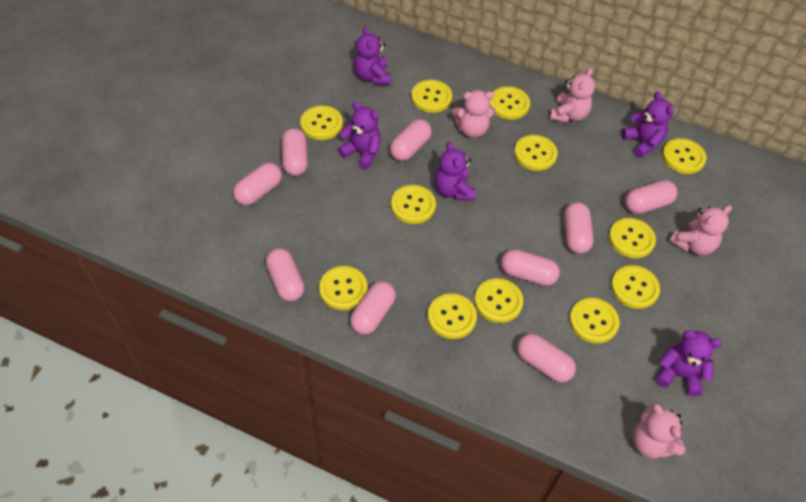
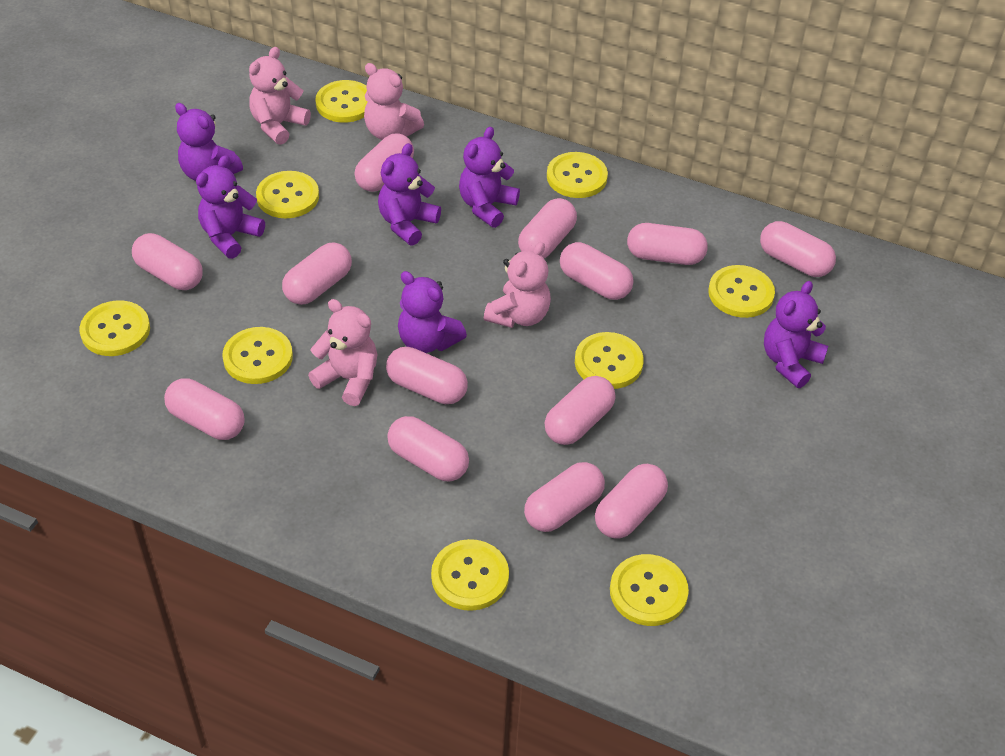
pink capsule: [233,162,282,206] [266,248,305,302] [281,128,308,176] [350,281,396,335] [390,119,432,161] [501,249,560,286] [517,334,576,382] [564,202,593,254] [625,180,678,214] = 9 -> [132,233,203,290] [164,378,245,440] [282,242,352,305] [355,133,414,192] [386,347,468,404] [387,416,469,481] [518,198,577,258] [524,462,605,532] [545,376,616,445] [560,242,634,300] [595,464,668,539] [627,223,708,265] [760,221,836,277] = 13
purple teddy bear: [338,102,381,169] [354,26,391,85] [435,141,476,200] [622,91,674,158] [656,330,722,397] = 5 -> [175,103,243,181] [196,155,265,259] [378,143,441,246] [398,271,467,353] [459,127,520,228] [764,281,828,388] = 6
yellow button: [300,105,343,140] [319,266,367,310] [391,185,436,224] [411,80,452,113] [428,293,477,339] [474,278,523,323] [490,86,530,120] [514,135,558,171] [569,298,620,343] [609,218,656,258] [611,265,660,309] [662,138,707,174] = 12 -> [79,300,150,356] [222,327,293,384] [256,171,319,218] [315,80,368,123] [431,539,509,611] [547,152,608,198] [575,332,644,389] [610,554,689,626] [708,265,775,318] = 9

